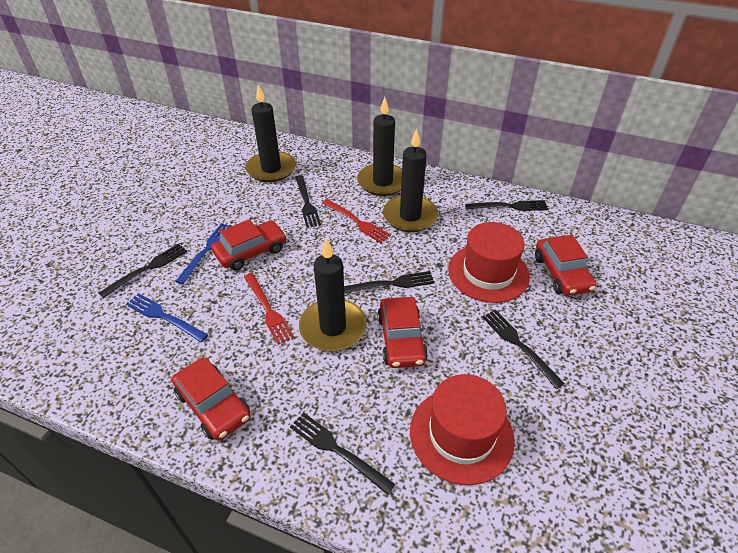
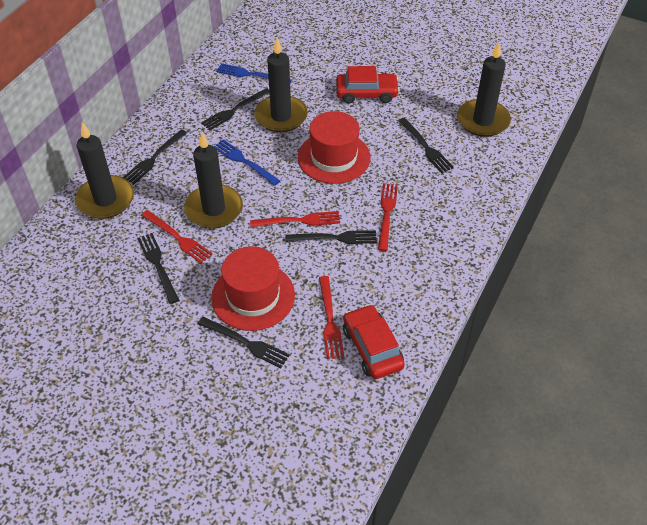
red car: [172,358,251,441] [211,219,287,271] [377,297,428,368] [535,235,597,296] = 4 -> [336,66,400,103] [343,304,405,379] = 2
red fork: [244,273,294,345] [322,199,391,243] = 2 -> [141,210,213,264] [250,211,340,227] [319,276,344,359] [378,183,398,251] = 4

